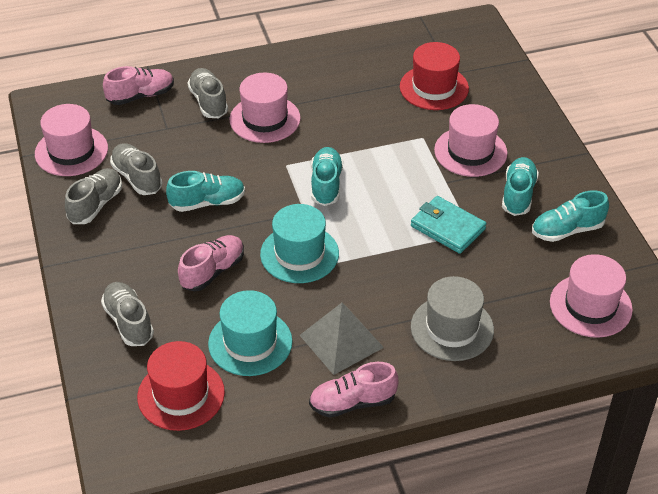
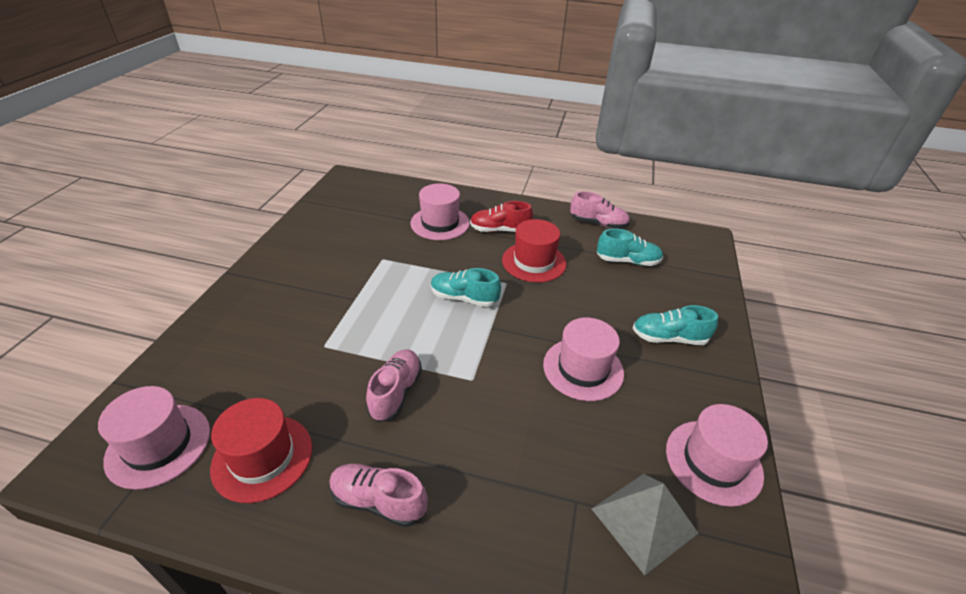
grey hat: [411,276,494,361] = 1 -> none = 0
grey shoe: [65,168,122,224] [101,282,154,346] [110,143,162,195] [187,68,228,118] = 4 -> none = 0
red shoe: none = 0 -> [470,201,533,232] = 1
turquoise hat: [208,290,292,376] [260,204,339,283] = 2 -> none = 0
turquoise shoe: [166,171,245,212] [311,147,343,206] [502,157,539,216] [532,190,609,242] = 4 -> [431,268,501,307] [597,229,663,266] [633,305,718,345] = 3
turquoise wallet: [411,196,486,254] = 1 -> none = 0

